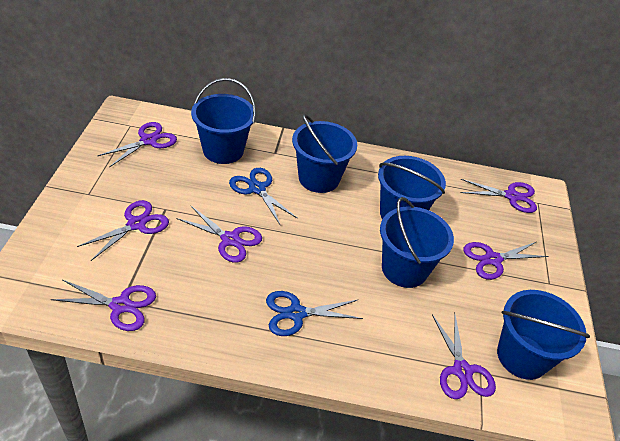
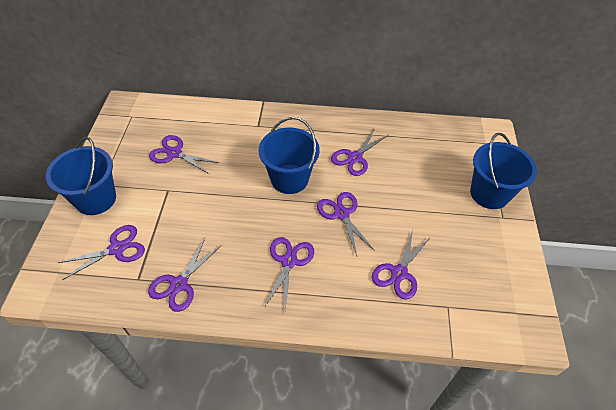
blue bucket: [191,78,256,164] [292,114,357,193] [378,156,446,219] [380,197,454,288] [497,290,590,380] = 5 -> [46,137,116,215] [259,117,320,194] [470,133,537,209] = 3
blue scissors: [229,168,298,226] [266,291,363,336] = 2 -> none = 0

